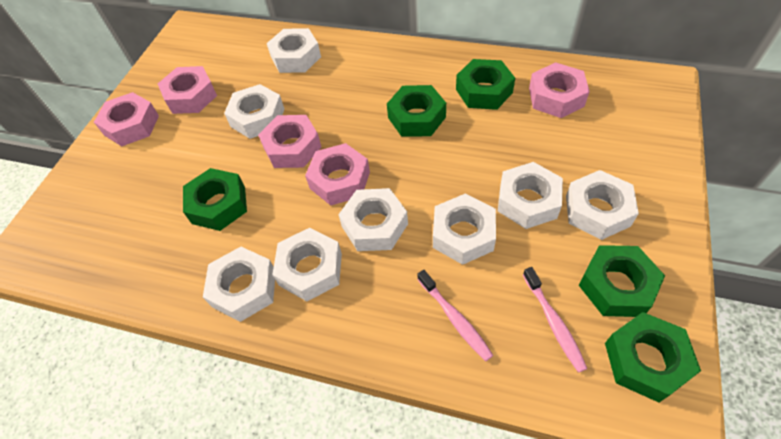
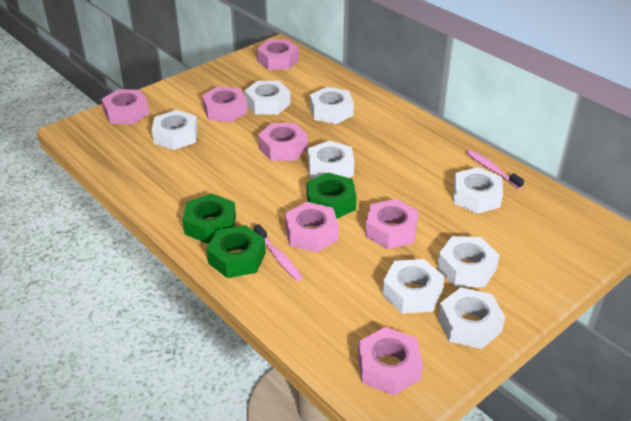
green nut: [183,168,247,231] [387,85,446,137] [456,59,515,110] [579,245,665,317] [605,312,701,402] = 5 -> [183,193,236,244] [206,225,266,278] [306,173,356,219] = 3
pink nut: [94,92,159,146] [158,66,217,114] [258,115,321,168] [305,143,370,206] [529,62,590,118] = 5 -> [101,89,149,124] [202,86,247,122] [257,39,299,70] [258,123,308,161] [285,202,339,253] [358,327,423,395] [365,199,419,249] = 7

